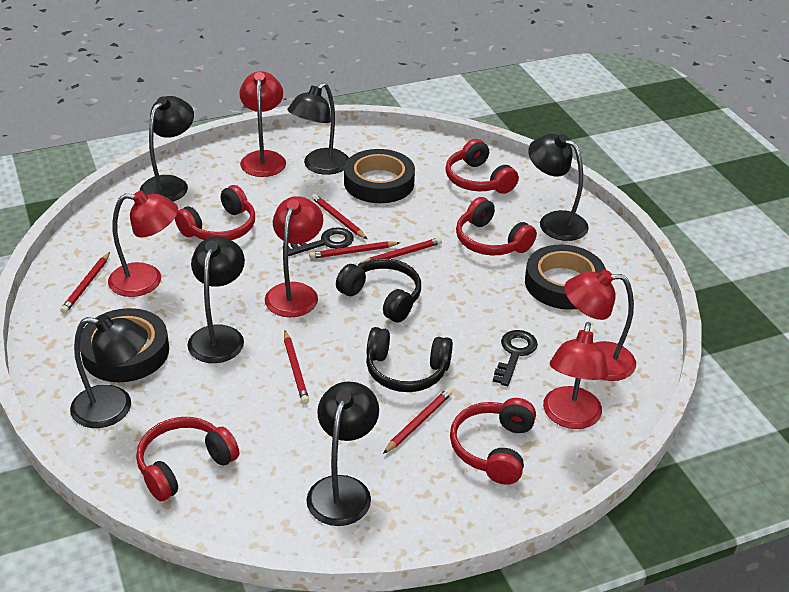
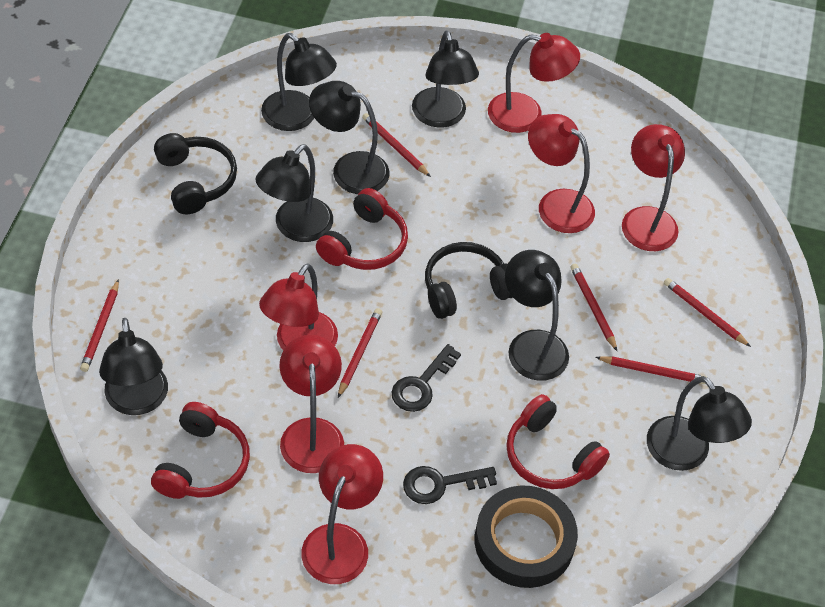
black lamp: [70,315,148,428] [140,96,194,202] [187,236,245,363] [287,83,349,175] [306,381,379,526] [528,134,589,241] = 6 -> [99,318,168,415] [255,144,333,242] [261,33,337,131] [309,81,390,194] [412,30,479,128] [505,250,569,381] [647,376,752,471] = 7
black tape: [80,308,169,382] [344,149,415,203] [525,244,606,310] = 3 -> [475,485,578,588] = 1
red headphones: [136,417,239,501] [175,185,255,240] [445,139,519,194] [450,398,536,485] [456,197,537,255] = 5 -> [151,402,250,499] [316,188,408,270] [506,394,610,489] = 3
red lamp: [108,191,178,297] [239,71,286,177] [265,196,323,317] [543,322,609,429] [564,270,636,381] = 5 -> [259,263,338,351] [279,335,344,473] [301,444,383,584] [488,33,580,133] [528,114,595,233] [622,124,685,251] = 6

